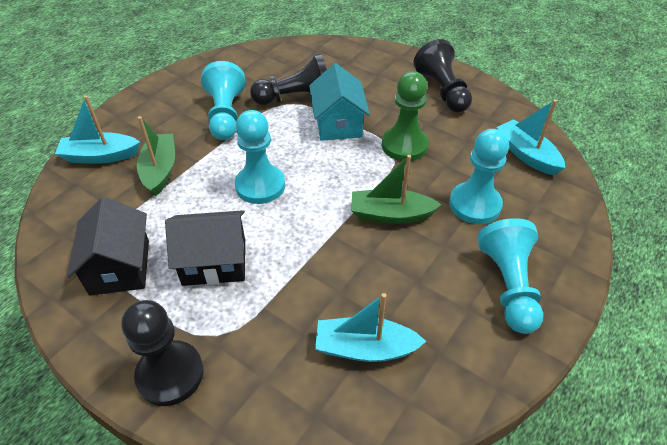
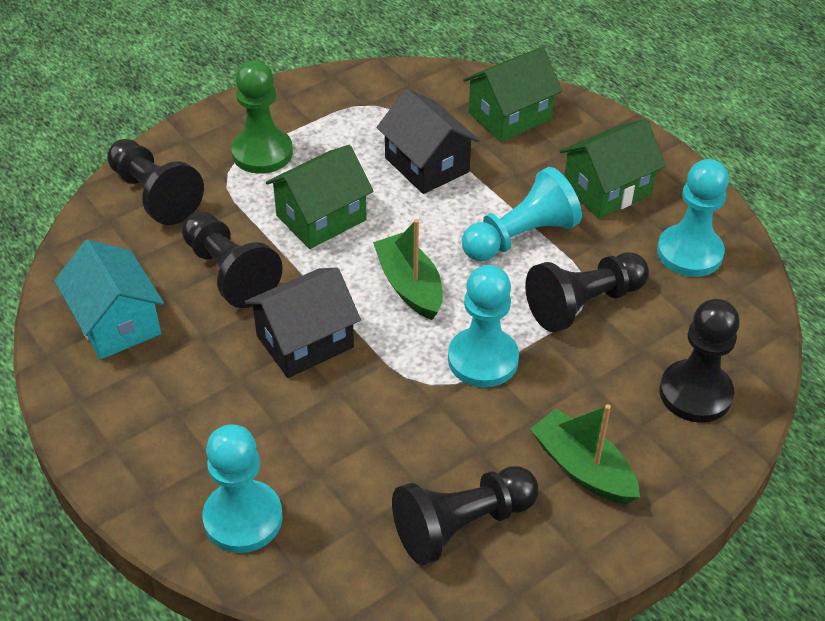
black pawn: [121,300,204,406] [250,53,327,105] [413,39,472,113] = 3 -> [107,139,204,225] [182,211,283,308] [392,466,538,565] [525,252,649,332] [660,299,740,423] = 5
green house: none = 0 -> [266,145,374,249] [463,47,563,142] [560,119,666,219] = 3
turquoise boat: [55,95,140,164] [315,293,426,362] [497,99,565,175] = 3 -> none = 0

